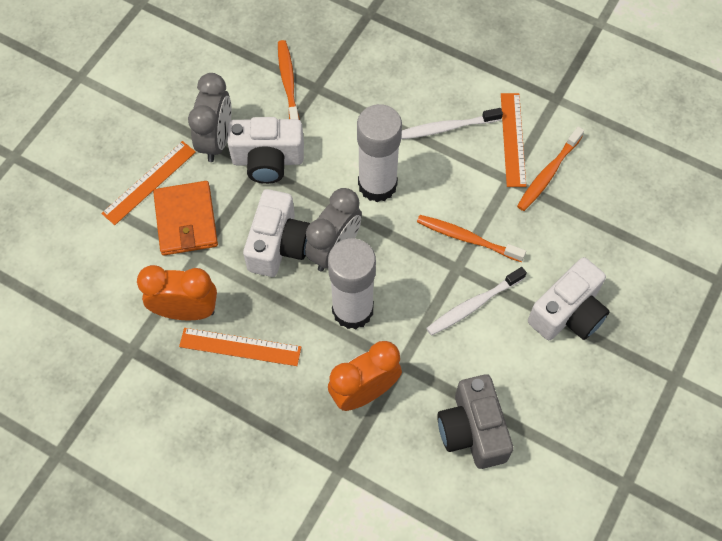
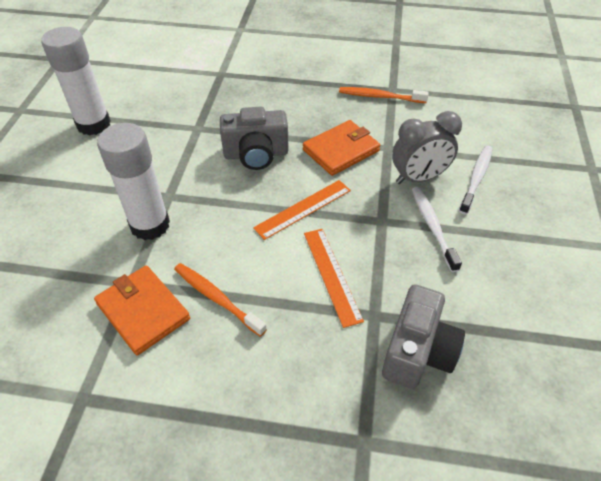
grey camera: [437,374,513,469] = 1 -> [220,106,289,170] [382,284,465,389] = 2
grey clock: [188,73,232,162] [305,188,362,272] = 2 -> [392,111,462,184] = 1
orange clock: [137,265,217,320] [328,341,402,411] = 2 -> none = 0
orange ruler: [101,141,196,225] [179,328,301,366] [501,93,526,187] = 3 -> [253,180,351,240] [304,229,364,328] = 2
orange toothbrush: [278,40,300,120] [417,215,526,262] [517,126,584,211] = 3 -> [174,263,267,337] [339,87,429,103] = 2
orange wallet: [153,181,218,256] = 1 -> [94,265,190,355] [303,120,380,176] = 2
white camera: [227,117,304,184] [243,189,310,277] [528,257,610,340] = 3 -> none = 0

